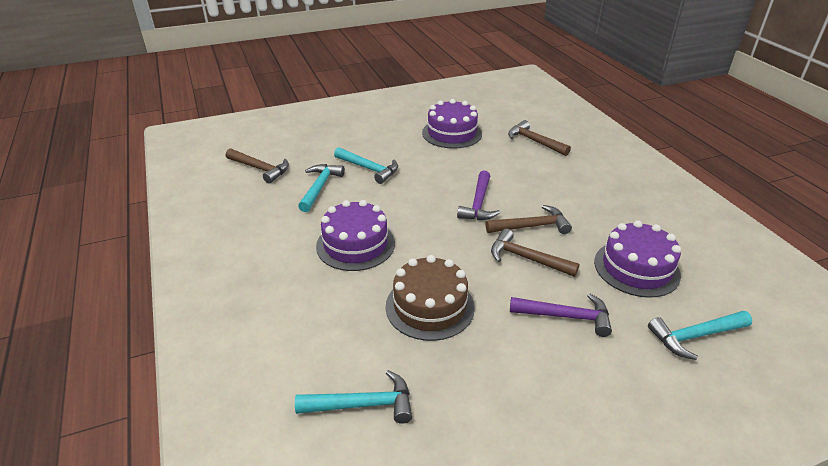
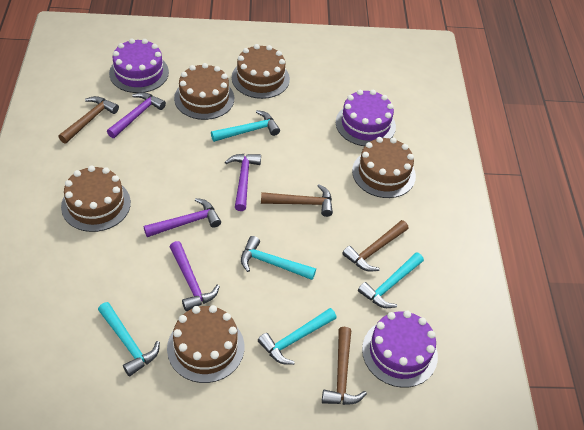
brown cake: [386,255,475,341] = 1 -> [61,166,131,232] [167,305,244,383] [174,63,234,120] [232,44,290,99] [352,137,416,198] = 5
purple hammer: [457,170,500,220] [510,294,612,337] = 2 -> [107,92,166,138] [144,198,221,237] [170,241,220,311] [225,154,261,211] = 4
turquoise hammer: [295,370,412,424] [298,164,345,212] [334,147,398,184] [648,311,752,360] = 4 -> [98,302,160,376] [211,110,280,142] [241,236,316,280] [258,308,337,365] [358,252,424,308] = 5

